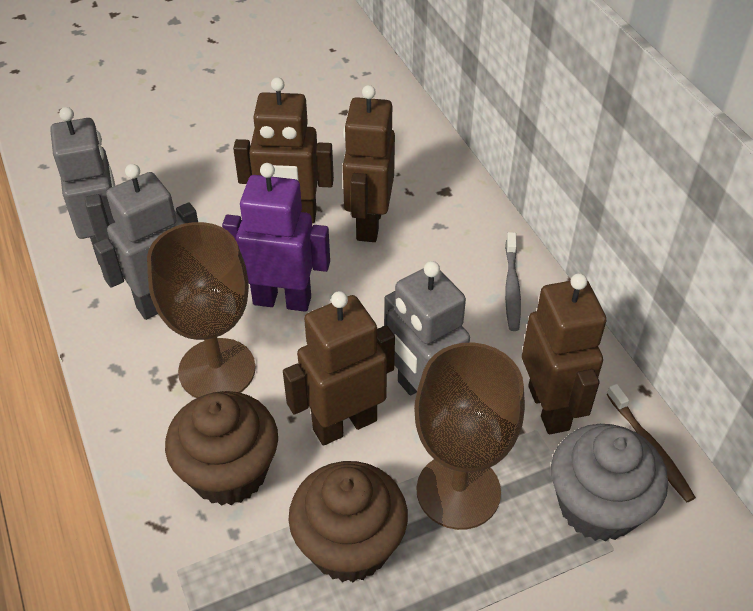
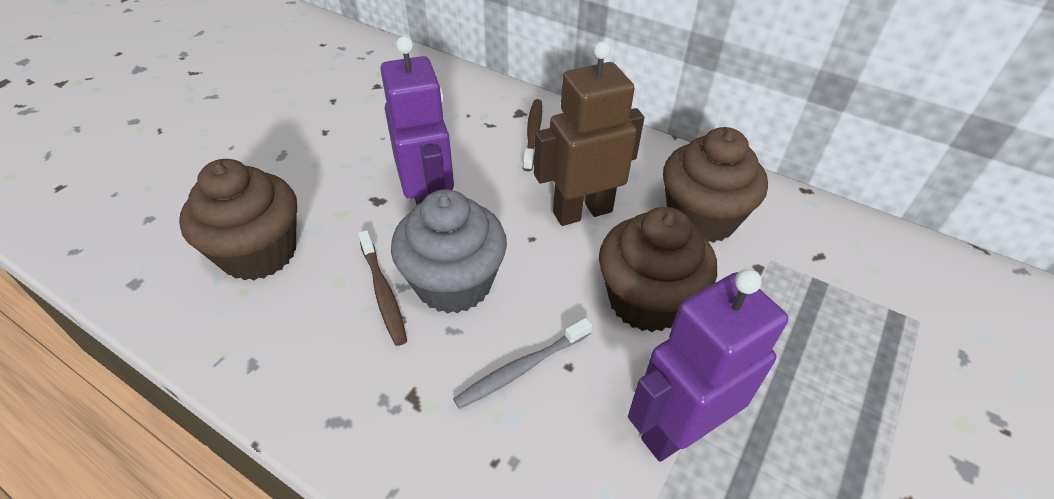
brown cupcake: [165,391,278,506] [288,461,408,582] = 2 -> [179,159,297,280] [599,207,717,332] [663,127,768,243] = 3
brown goblet: [147,222,256,398] [414,343,525,530] = 2 -> none = 0
brown robot: [233,77,334,223] [283,291,395,446] [343,85,395,242] [522,273,606,434] = 4 -> [534,41,644,226] = 1
brown toothbrush: [606,384,696,502] = 1 -> [358,230,407,346] [523,99,542,171] = 2
grey robot: [50,107,115,265] [94,164,198,320] [384,261,470,396] = 3 -> none = 0
purple robot: [222,163,330,312] = 1 -> [380,36,454,205] [628,269,788,462] = 2

